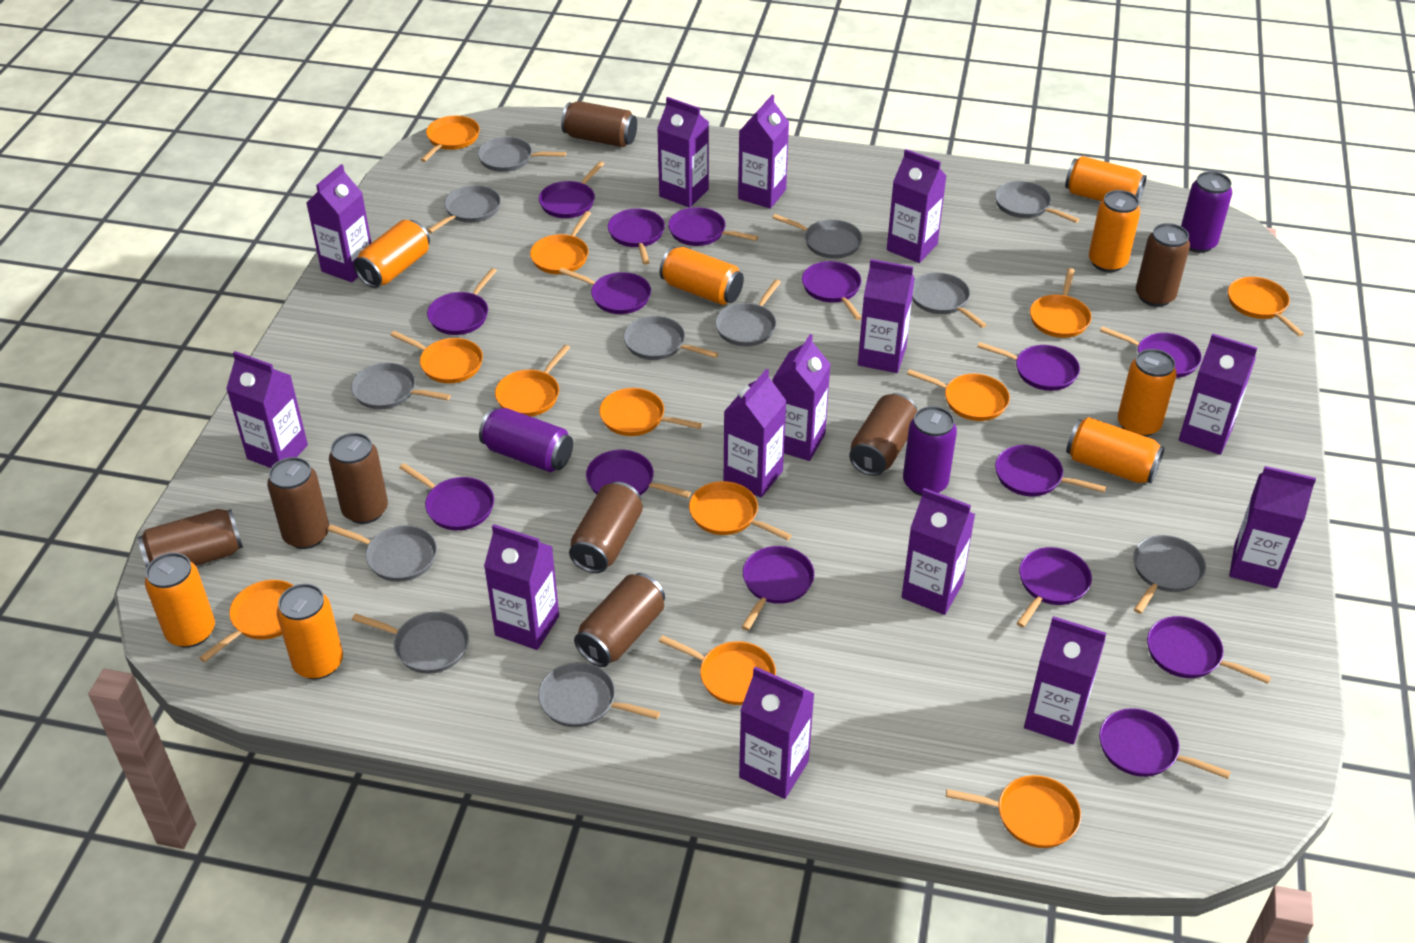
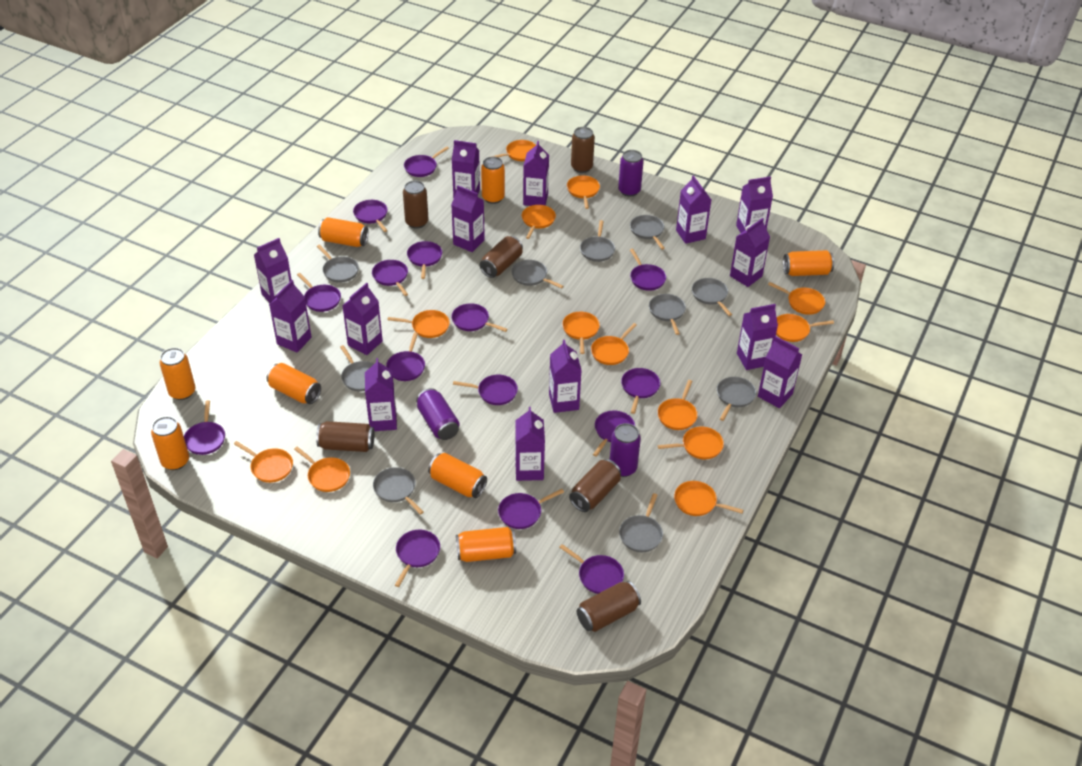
brown can: [138,509,243,568] [267,457,329,549] [329,433,388,524] [561,101,637,147] [569,482,643,573] [574,573,665,667] [849,393,917,476] [1136,223,1190,307] = 8 -> [316,421,375,452] [403,181,429,229] [480,236,523,278] [569,459,621,512] [571,127,595,173] [577,581,641,632] = 6
grey pan: [328,525,437,582] [351,362,451,409] [352,612,469,674] [427,185,501,233] [478,137,566,172] [538,662,660,727] [623,316,718,360] [715,279,781,346] [773,214,862,259] [912,272,987,328] [995,181,1080,223] [1133,535,1206,614] = 12 -> [317,245,359,283] [340,345,374,391] [373,467,424,515] [511,260,564,289] [580,220,615,262] [619,493,663,552] [630,215,665,250] [649,294,686,335] [692,278,732,316] [717,377,756,421] = 10
orange pan: [199,580,294,662] [391,331,483,383] [420,116,480,162] [495,345,570,417] [530,211,591,274] [599,388,702,436] [659,635,776,705] [689,481,792,540] [907,369,1010,421] [946,775,1081,848] [1030,268,1092,338] [1228,277,1304,337] = 12 -> [234,441,293,483] [294,447,350,492] [388,310,450,338] [491,140,536,161] [522,205,556,239] [562,312,600,354] [567,175,600,209] [591,323,637,365] [657,380,698,430] [658,427,724,459] [674,481,743,516] [768,282,825,315] [776,314,834,342] = 13

